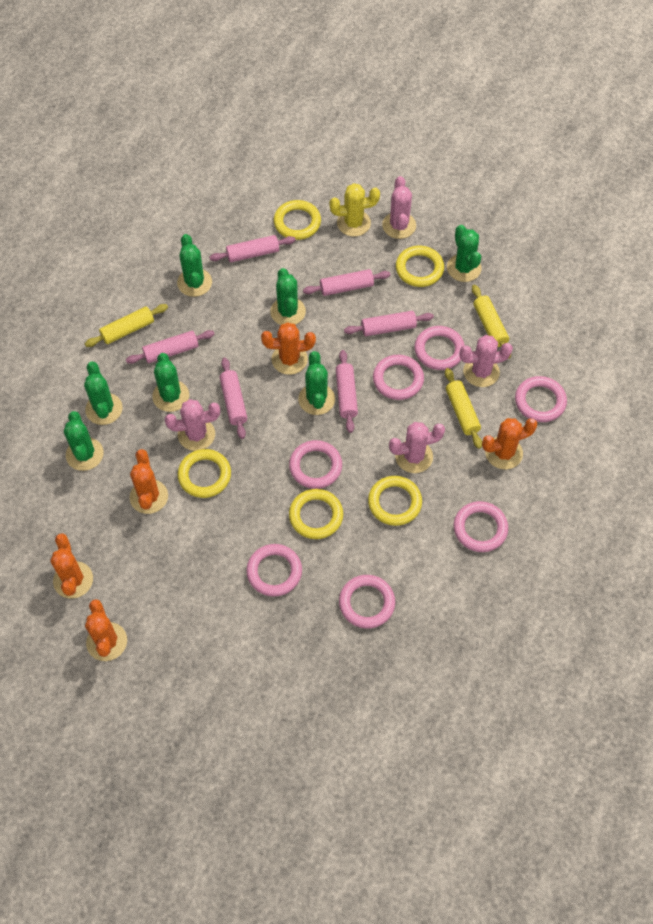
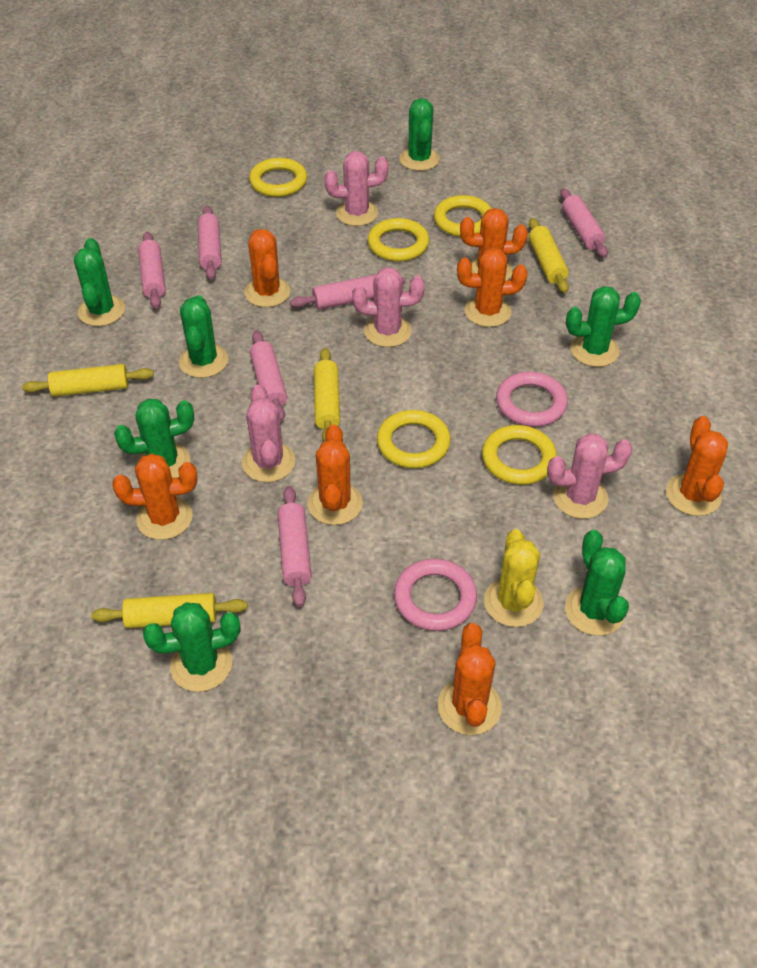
orange cactus: [50,533,93,599] [85,599,127,661] [130,449,168,514] [261,322,316,375] [482,418,538,469] = 5 -> [112,453,197,540] [244,229,291,307] [307,425,363,525] [438,623,502,735] [457,248,527,327] [460,208,528,281] [666,416,728,516] = 7
pink ring: [246,544,302,597] [289,440,342,489] [339,575,395,629] [373,355,424,400] [414,326,464,370] [454,501,508,552] [515,376,567,422] = 7 -> [394,559,477,631] [496,372,568,427] = 2
yellow rolling pin: [85,304,168,347] [445,368,482,449] [472,285,511,359] = 3 -> [22,364,154,397] [91,593,248,628] [314,348,340,442] [529,218,569,293] = 4

